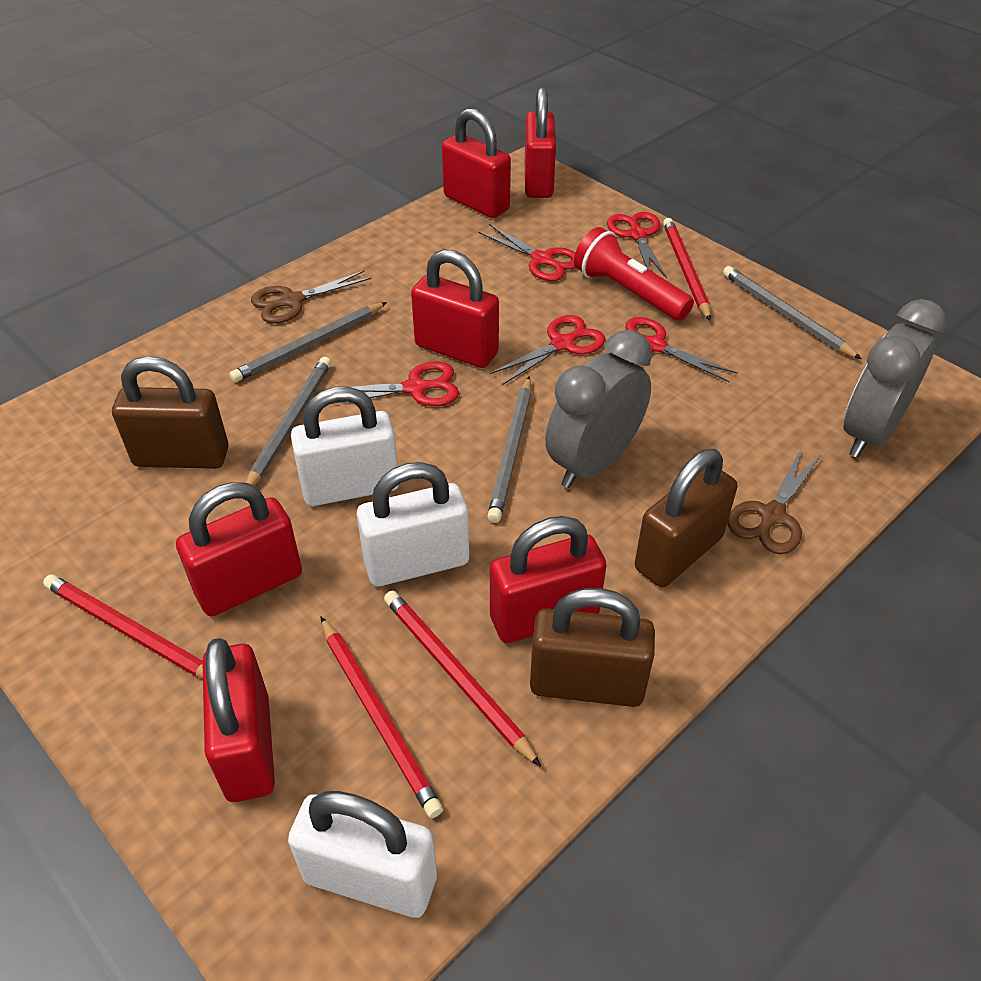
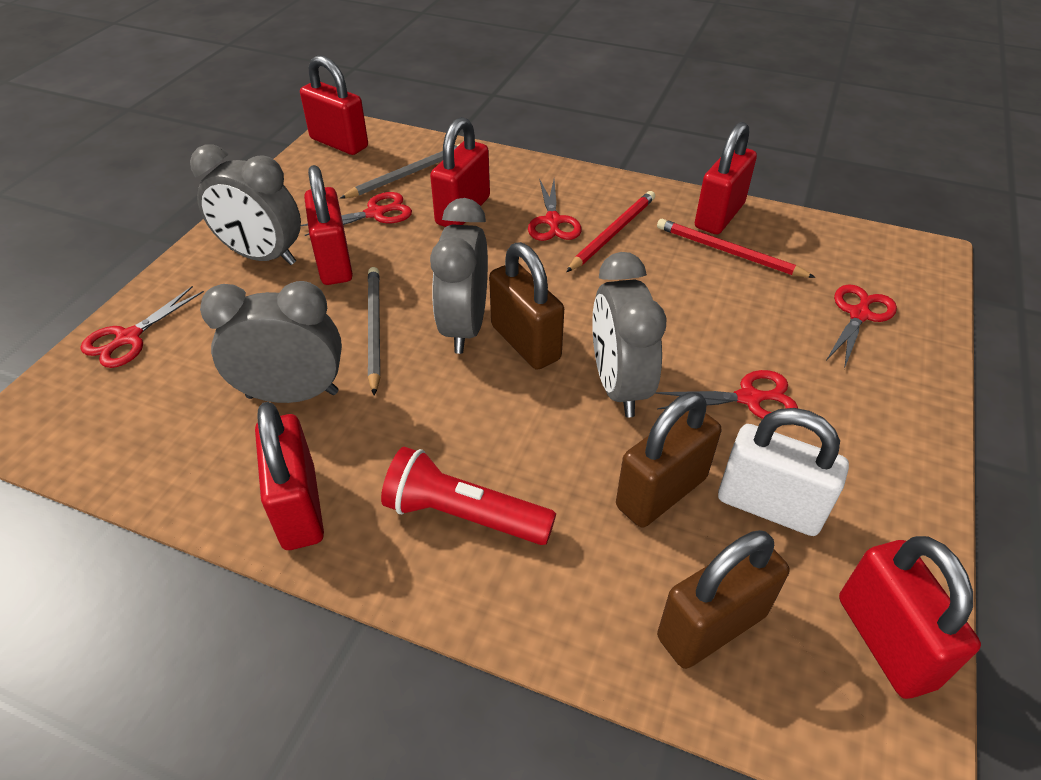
brown scissors: [251,271,371,324] [727,450,821,554] = 2 -> none = 0
grey clock: [545,330,652,488] [843,299,947,458] = 2 -> [190,145,301,265] [200,281,342,403] [430,198,488,354] [592,252,666,417] = 4
grey pencil: [229,302,387,382] [246,357,331,486] [487,376,531,523] [723,266,861,359] = 4 -> [339,144,460,199] [368,267,380,396] = 2
red pencil: [43,575,203,679] [320,616,443,818] [384,591,541,767] [663,218,711,321] = 4 -> [566,191,655,272] [657,219,816,278] = 2
white padlock: [288,791,437,918] [291,386,399,506] [357,462,469,586] = 3 -> [718,408,849,536] = 1

